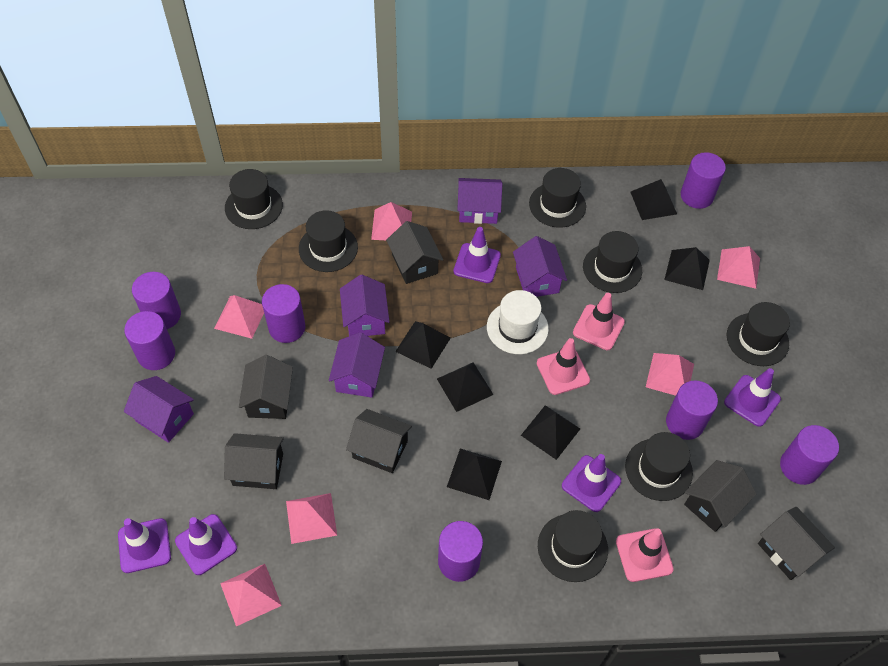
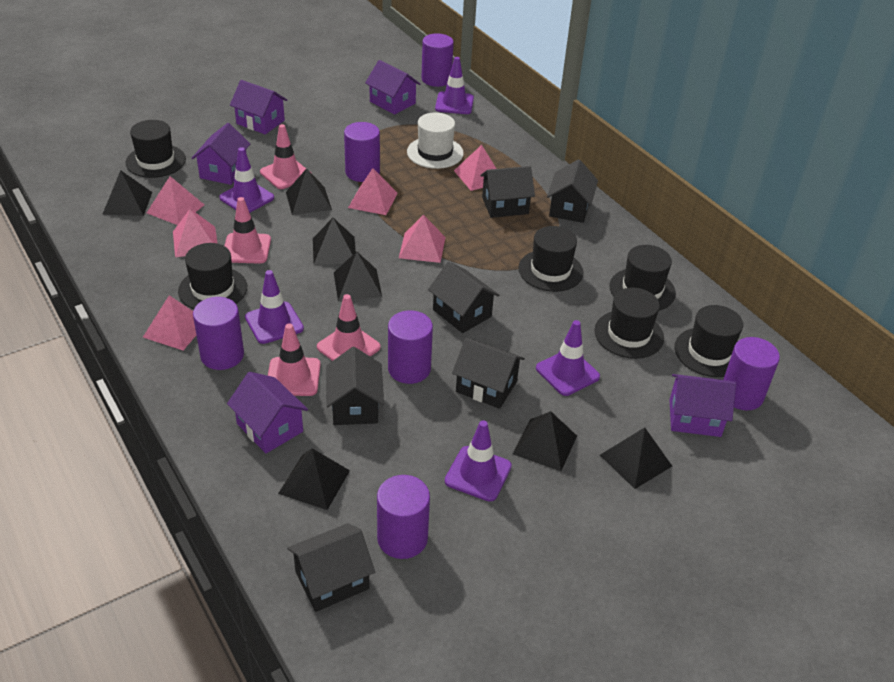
black hat: [225,169,283,229] [299,210,358,272] [529,168,586,228] [538,510,608,582] [583,231,642,293] [625,432,693,501] [727,302,790,366] = 7 -> [125,120,186,178] [178,243,247,309] [518,226,584,292] [594,287,664,359] [609,245,676,310] [674,305,743,377] = 6
black pyramid: [395,321,451,369] [437,362,494,412] [447,449,502,500] [521,405,580,460] [630,179,677,220] [664,247,710,290] = 6 -> [102,170,152,216] [278,448,350,510] [286,168,332,215] [313,218,356,265] [334,252,382,301] [513,411,577,471] [600,428,672,489] = 7
pink traffic cone: [537,338,590,395] [573,293,625,350] [616,529,674,582] = 3 -> [225,197,271,264] [260,124,306,189] [268,323,321,396] [317,294,381,361] = 4
purple cylinder: [124,311,175,370] [132,272,181,329] [262,284,305,343] [438,521,483,582] [666,381,718,440] [681,152,726,209] [780,425,839,485] = 7 -> [193,297,244,370] [344,122,380,182] [377,475,430,559] [388,311,433,384] [422,33,454,87] [723,337,780,410] = 6

